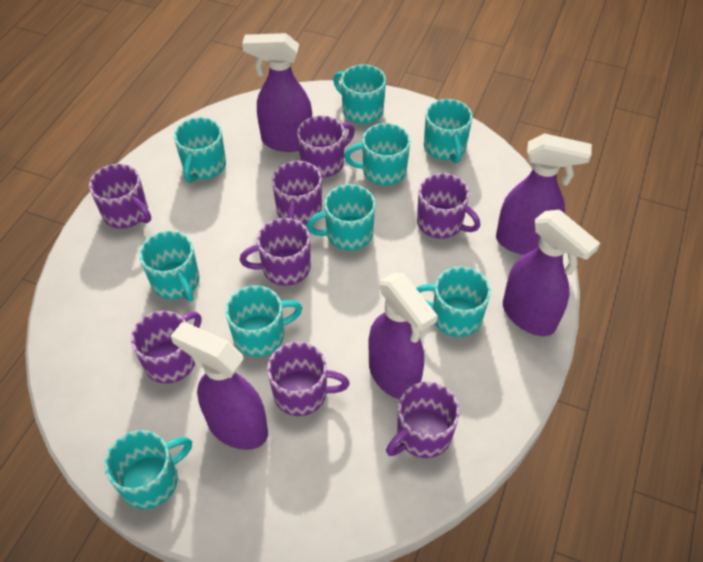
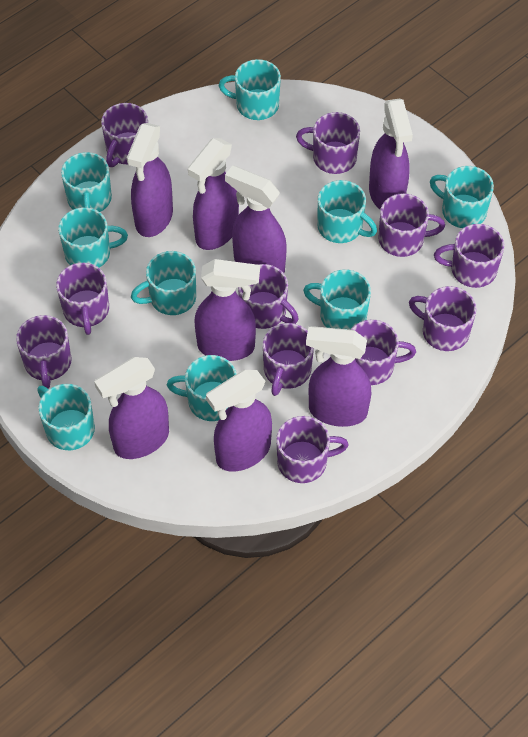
purple mug: [89,164,151,229] [131,311,201,384] [240,218,311,286] [267,342,350,416] [272,161,322,225] [297,115,355,178] [386,381,460,458] [417,173,481,239] = 8 -> [16,315,72,389] [56,263,109,335] [101,103,148,167] [238,264,298,329] [263,323,314,396] [276,416,349,483] [296,112,360,174] [351,319,416,385] [378,193,445,257] [409,286,477,351] [434,224,505,288] = 11
purple spray bottle: [170,322,268,450] [242,33,312,152] [368,272,438,399] [496,133,592,255] [503,210,600,336] = 5 -> [94,357,169,459] [127,123,173,237] [188,138,239,250] [194,259,260,361] [206,370,272,472] [225,165,287,273] [306,326,371,427] [369,99,413,209] = 8

